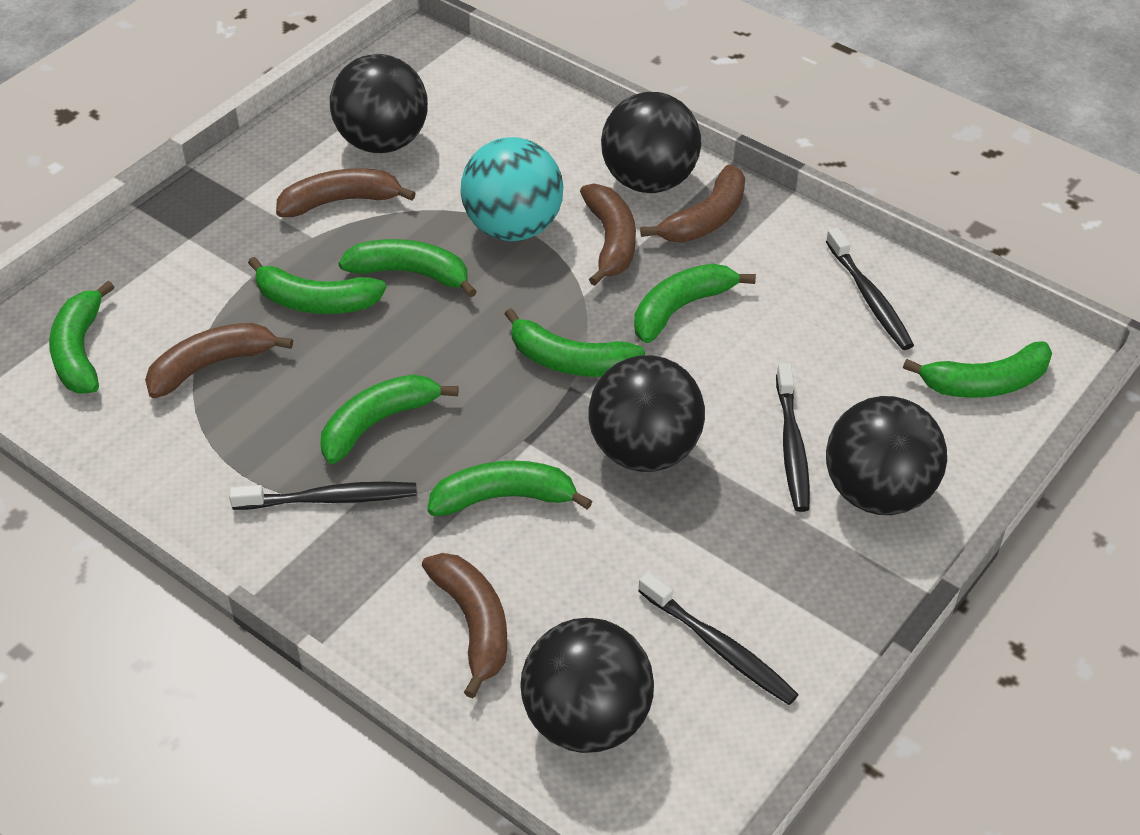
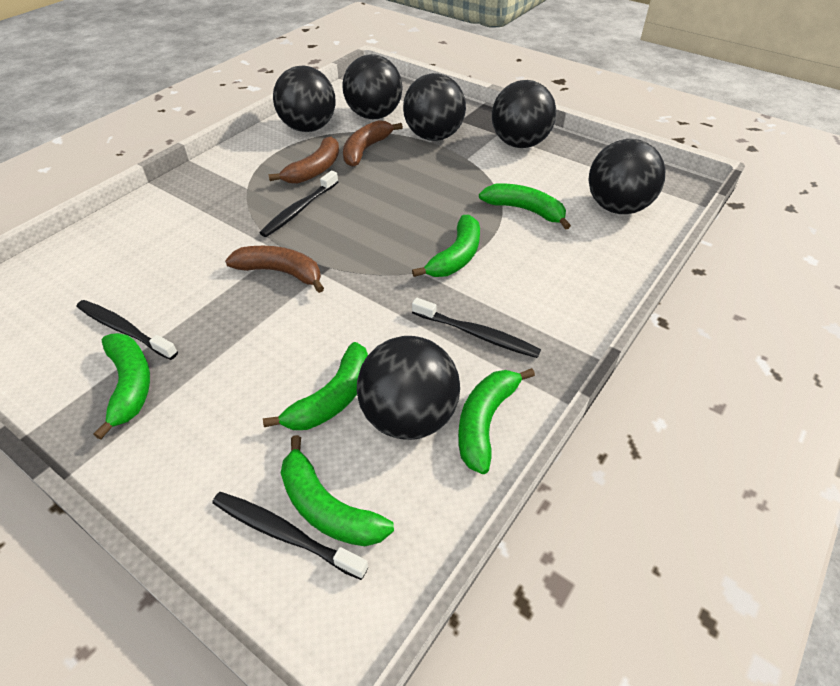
black ball: [330,54,428,153] [520,618,654,753] [588,355,705,472] [601,92,701,193] [826,396,947,515] = 5 -> [273,66,336,132] [343,54,403,119] [357,336,460,440] [403,73,466,141] [492,80,556,148] [588,139,665,214] = 6
brown banana: [145,323,293,398] [276,168,416,217] [422,553,507,698] [580,183,636,286] [640,165,745,242] = 5 -> [225,246,324,293] [268,136,339,184] [343,120,403,167] = 3
green banana: [49,281,114,394] [248,257,386,314] [321,374,458,464] [339,239,477,298] [428,460,592,516] [505,308,645,377] [634,263,756,343] [903,341,1052,398] = 8 -> [94,333,150,440] [263,342,368,430] [281,435,394,546] [412,215,480,277] [458,368,535,474] [479,183,571,230] = 6
turquoise ball: [460,137,563,241] = 1 -> none = 0

